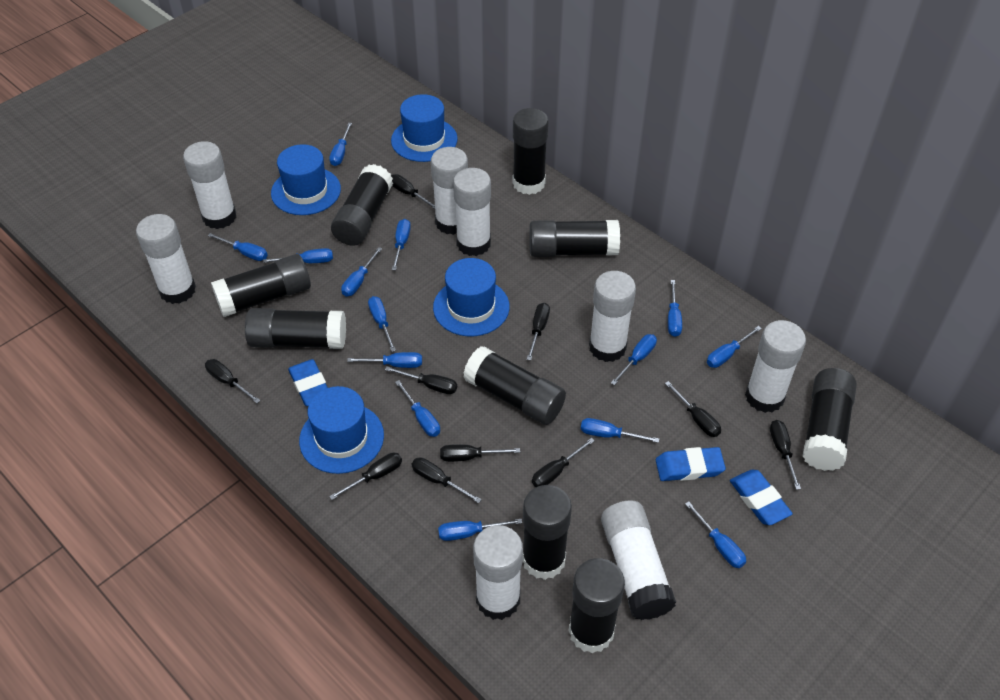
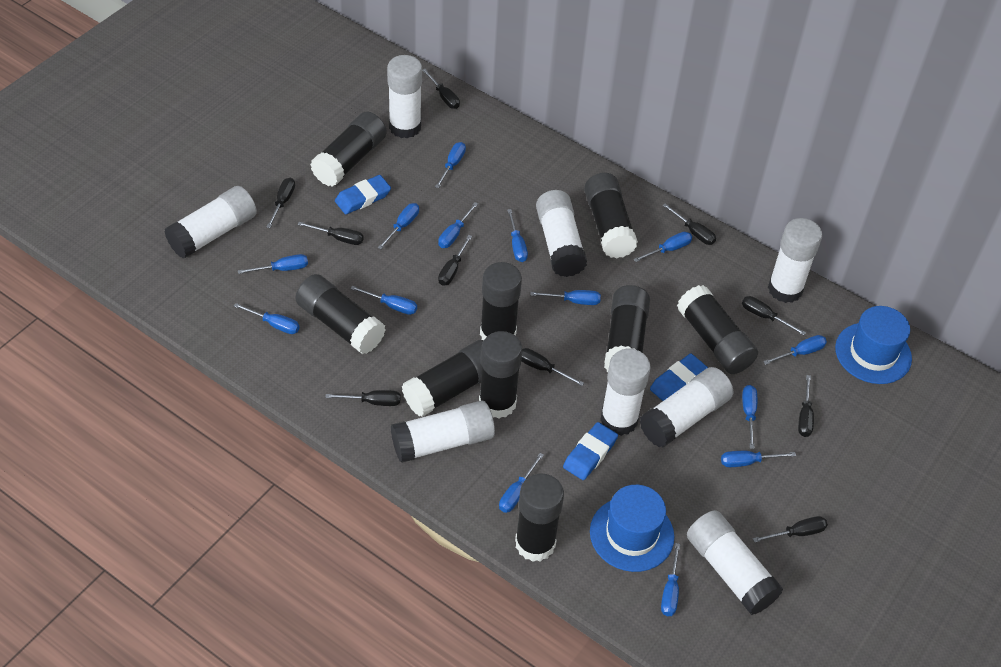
blue hat: [271,144,341,215] [299,386,384,474] [391,94,458,162] [433,258,510,336] = 4 -> [590,485,674,572] [835,306,912,384] = 2

